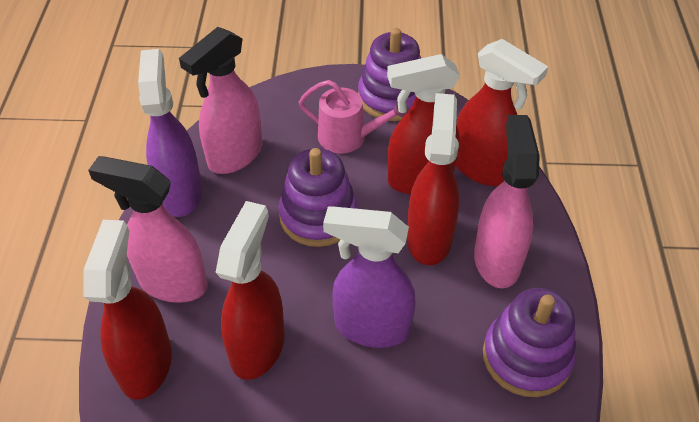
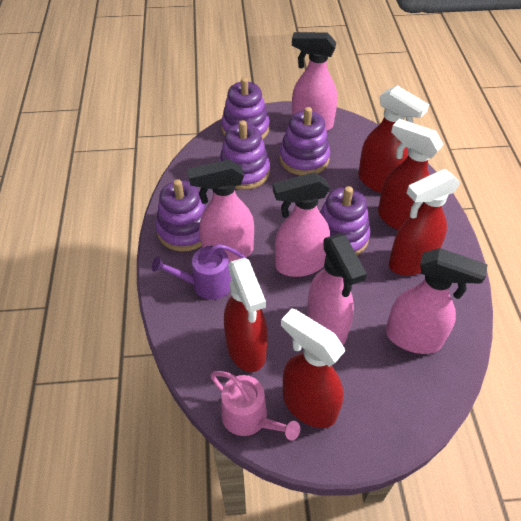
pink spray bottle: [88,156,208,303] [179,27,262,174] [474,115,540,288] = 3 -> [188,159,254,263] [273,172,330,277] [292,32,337,131] [307,234,367,345] [386,248,488,354] = 5
purple spray bottle: [138,49,202,217] [323,206,415,348] = 2 -> none = 0
purple stacking toy: [278,148,358,247] [358,28,421,121] [483,288,576,397] = 3 -> [156,179,207,251] [219,120,270,190] [221,77,270,140] [279,107,330,176] [320,186,371,255] = 5
purple watering can: none = 0 -> [152,244,246,300] = 1

